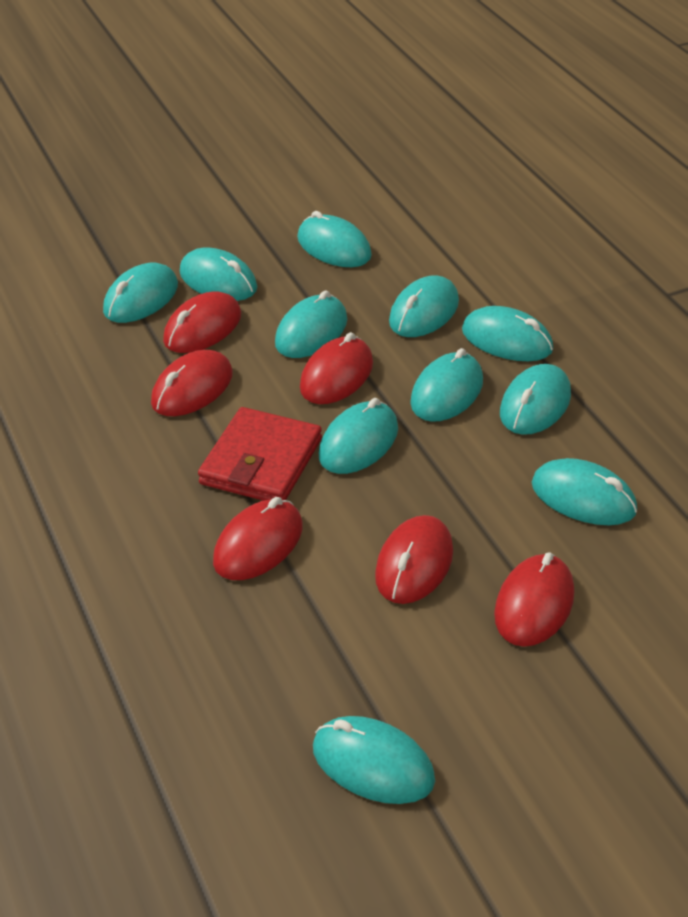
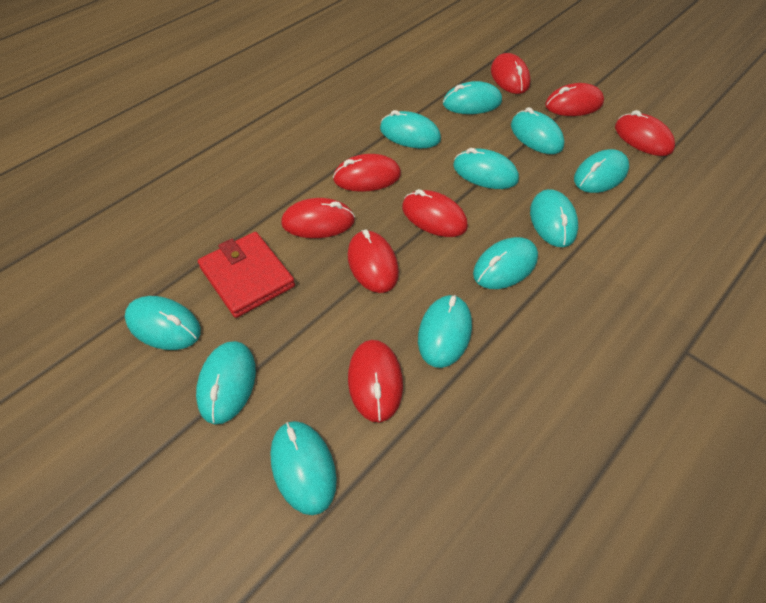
red mouse: [151,350,233,416] [163,291,241,353] [213,497,303,580] [300,332,373,404] [375,515,453,604] [494,552,574,647] = 6 -> [281,198,355,238] [333,154,401,192] [348,230,399,293] [348,340,403,422] [402,189,468,237] [491,53,531,94] [545,83,604,116] [615,110,675,156] = 8

